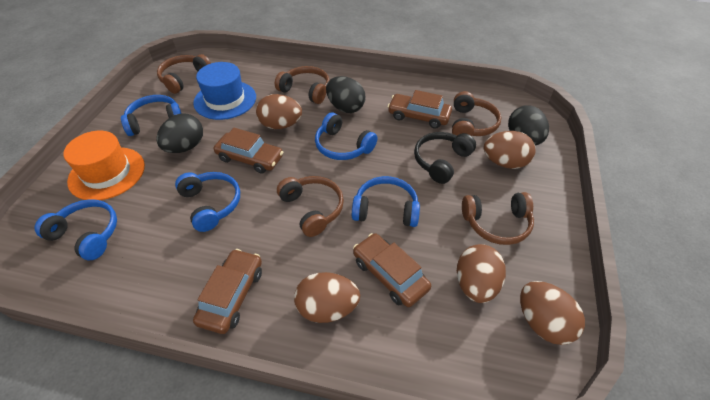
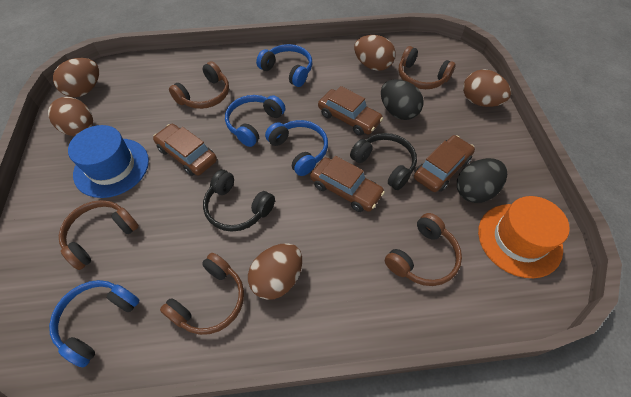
black egg: [156,114,203,153] [326,76,366,113] [508,105,549,145] = 3 -> [381,79,424,120] [457,158,507,203] = 2
black headphones: [414,132,476,184] = 1 -> [203,170,275,232] [350,133,417,190] = 2
blue headphones: [34,199,117,260] [121,95,182,136] [175,172,240,232] [315,112,377,160] [352,176,420,227] = 5 -> [49,280,140,367] [225,95,285,147] [256,44,312,87] [265,120,328,176] = 4

